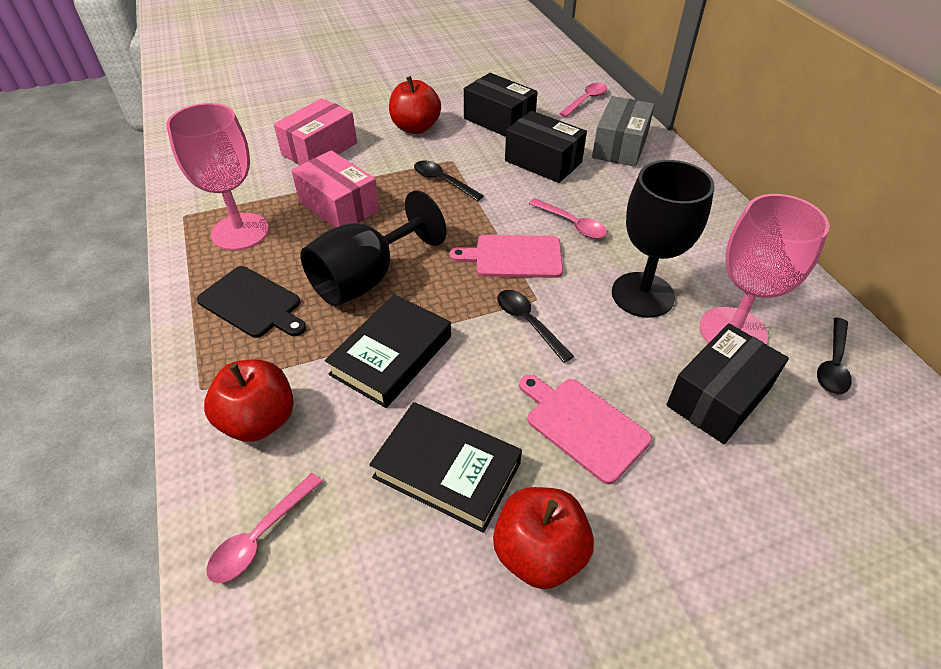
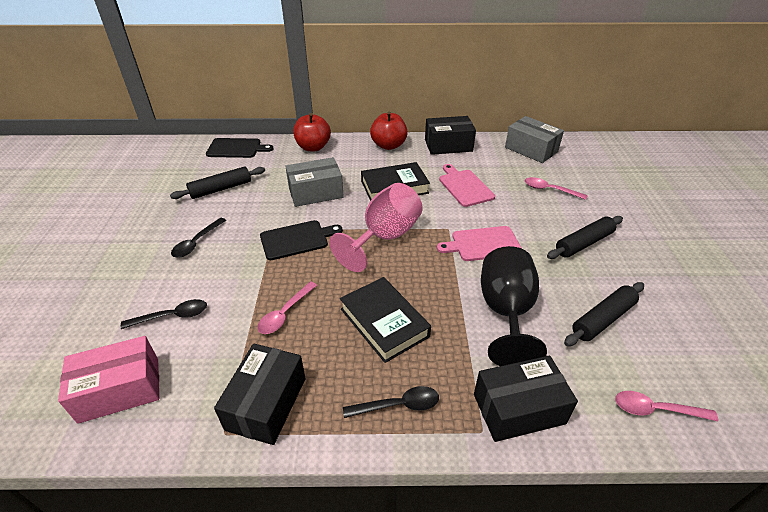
black cutting board: [197,266,306,338] = 1 -> [206,138,273,158] [260,220,343,260] = 2
black goblet: [300,190,446,306] [612,160,715,318] = 2 -> [481,246,547,366] = 1
black rolling pin: none = 0 -> [170,166,265,199] [547,216,623,259] [564,282,644,346] = 3
grey box: [592,96,655,167] = 1 -> [285,157,344,207] [505,116,564,163] = 2
pink box: [274,98,357,165] [291,150,379,228] = 2 -> [58,336,159,424] = 1
pink goblet: [166,103,269,251] [700,194,830,344] = 2 -> [329,183,423,272] = 1
red apple: [204,360,294,442] [389,76,441,134] [493,487,594,589] = 3 -> [293,113,331,151] [370,112,408,150] = 2

